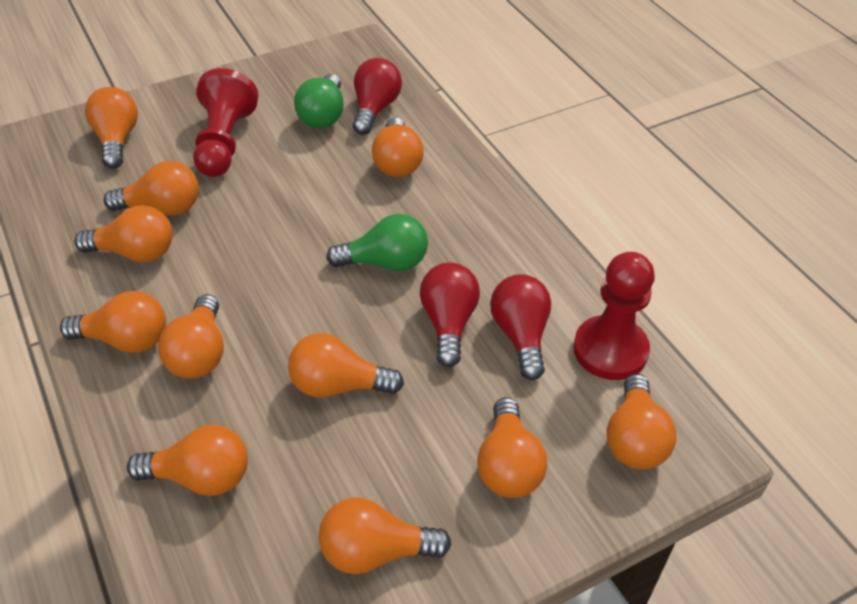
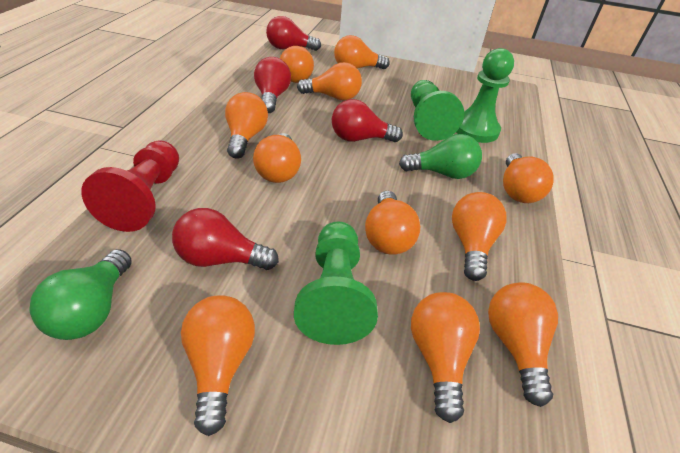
green pawn: none = 0 -> [294,222,378,345] [411,80,464,141] [456,48,514,143] = 3
red light bulb: [353,58,402,135] [420,263,480,367] [490,274,551,380] = 3 -> [172,208,279,270] [254,57,291,113] [266,16,321,51] [332,99,403,142] = 4
red pawn: [193,68,259,177] [573,252,655,380] = 2 -> [81,140,179,232] = 1

